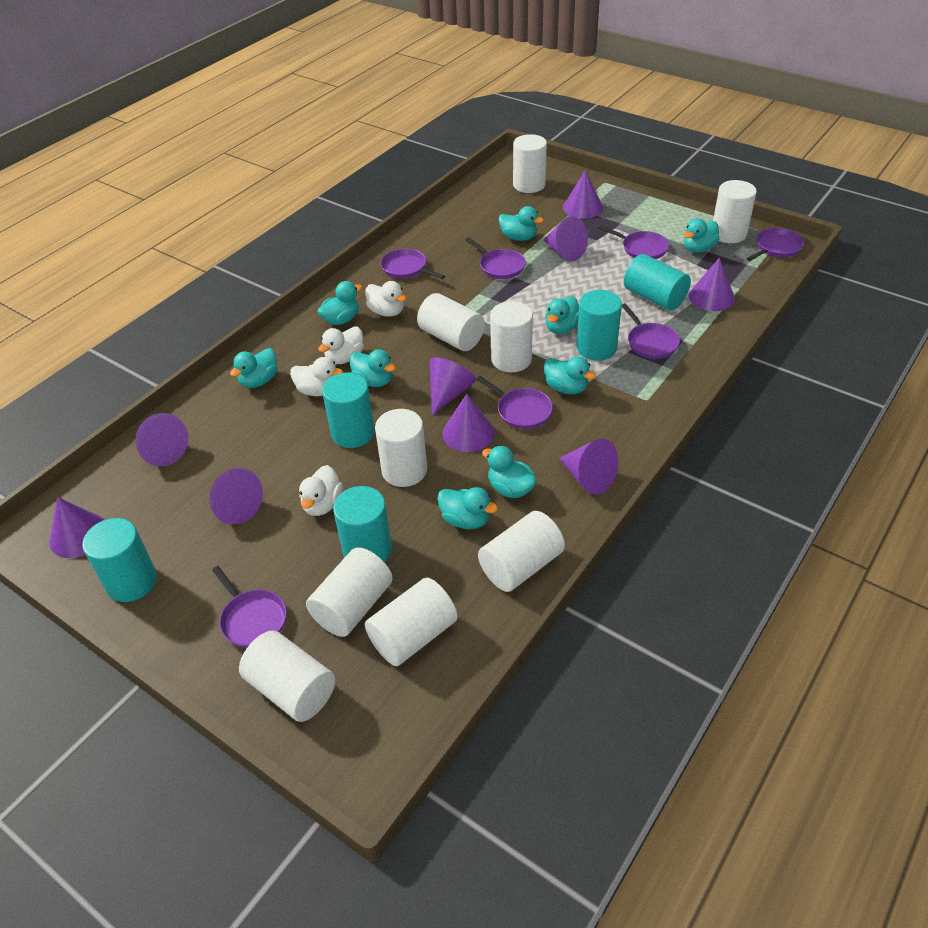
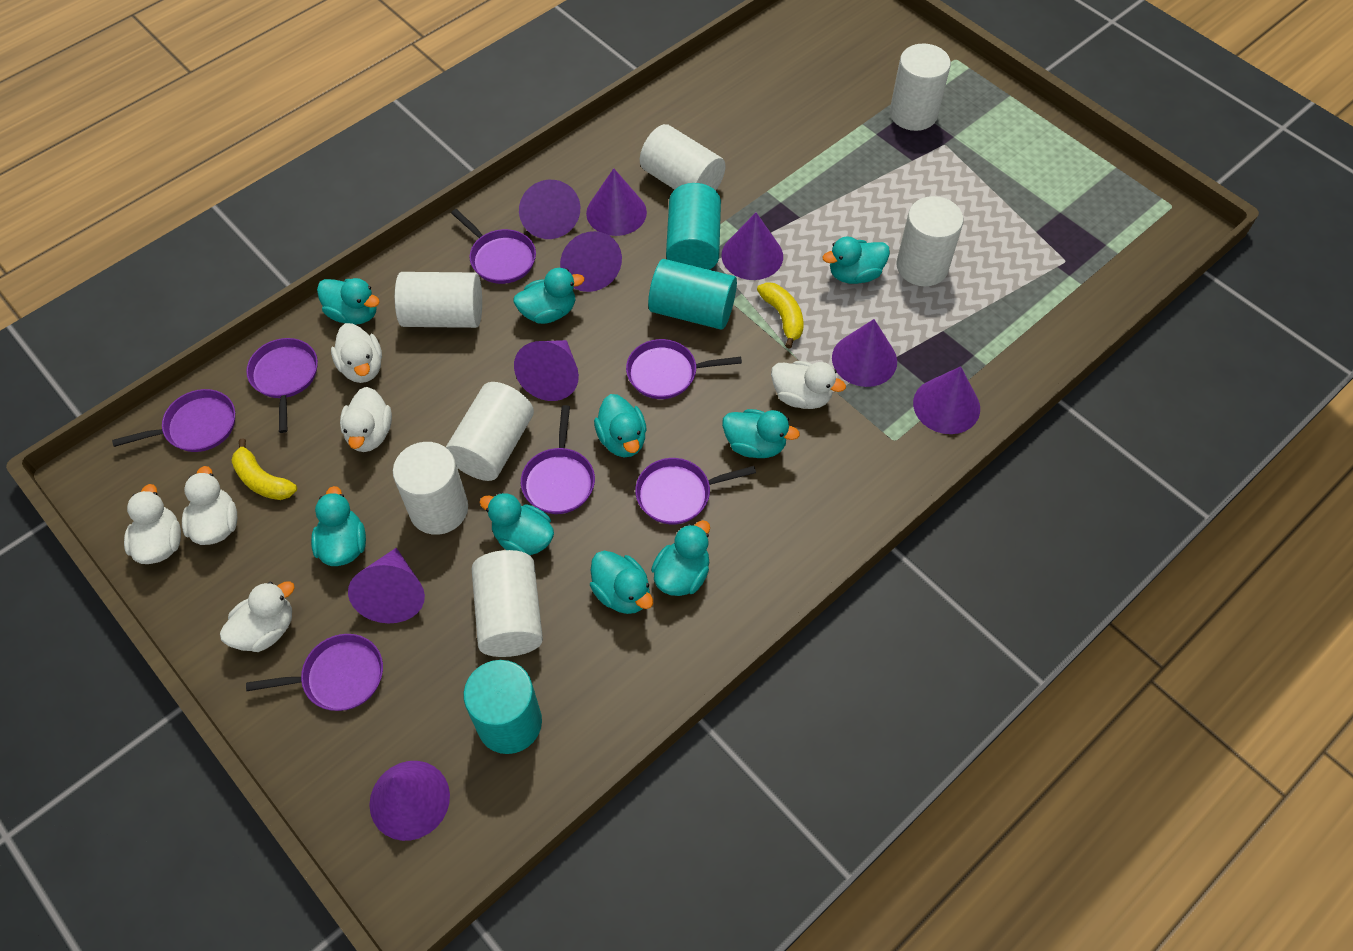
turquoise cylinder: [82,518,157,602] [322,373,375,448] [333,486,392,562] [576,290,622,361] [624,254,691,311] = 5 -> [463,660,542,754] [648,259,737,329] [666,183,721,270] = 3
white cylinder: [239,631,335,722] [306,547,393,637] [365,578,458,666] [375,409,427,487] [417,293,485,351] [478,511,565,592] [490,301,533,372] [513,134,547,193] [713,180,757,243] = 9 -> [393,442,468,535] [395,272,482,328] [446,382,534,481] [472,550,543,657] [640,124,726,191] [890,43,951,131] [896,196,963,286] = 7
white duck: [290,357,343,396] [299,465,343,516] [318,327,364,364] [365,281,407,317] = 4 -> [124,484,181,564] [182,466,237,545] [220,581,295,652] [331,323,382,383] [340,387,392,452] [771,361,846,409] = 6
yellow banana: none = 0 -> [231,438,297,500] [757,282,804,349] = 2

